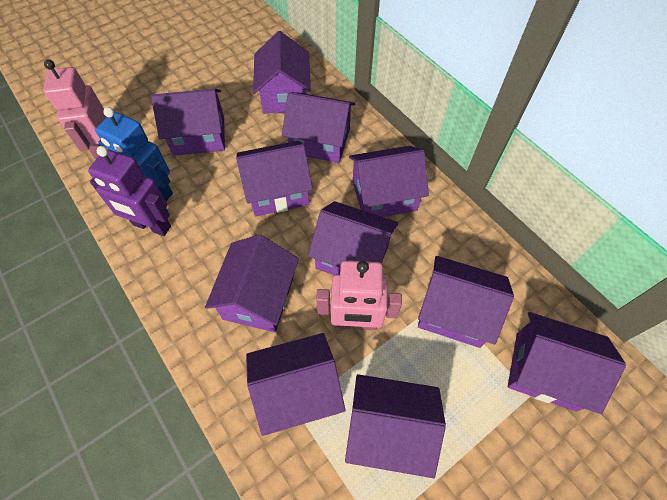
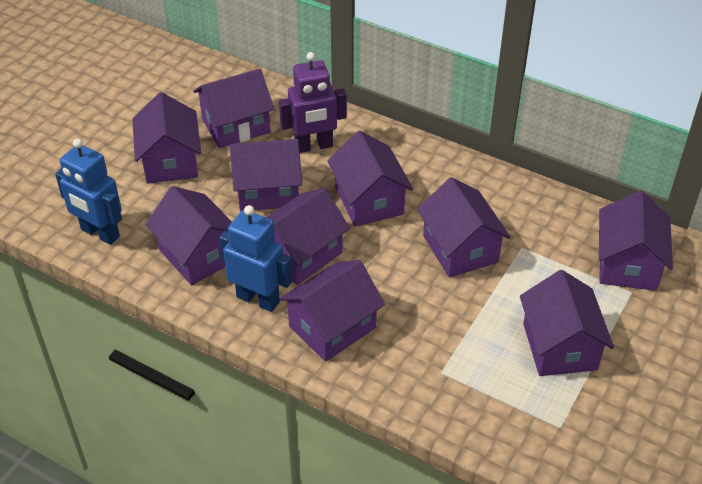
blue robot: [95,107,173,201] = 1 -> [55,138,122,245] [219,205,292,312] = 2
pink robot: [43,59,107,160] [316,260,402,330] = 2 -> none = 0
purple house: [151,89,225,156] [205,234,299,332] [236,141,313,216] [246,333,346,436] [253,31,311,114] [282,92,355,163] [308,201,398,275] [345,374,446,478] [349,146,429,217] [418,256,514,348] [508,312,626,414] = 11 -> [132,92,201,184] [145,186,232,285] [193,69,274,148] [229,139,302,212] [266,188,350,285] [279,260,385,362] [328,131,413,227] [417,177,511,278] [520,270,614,376] [599,191,673,291] = 10

